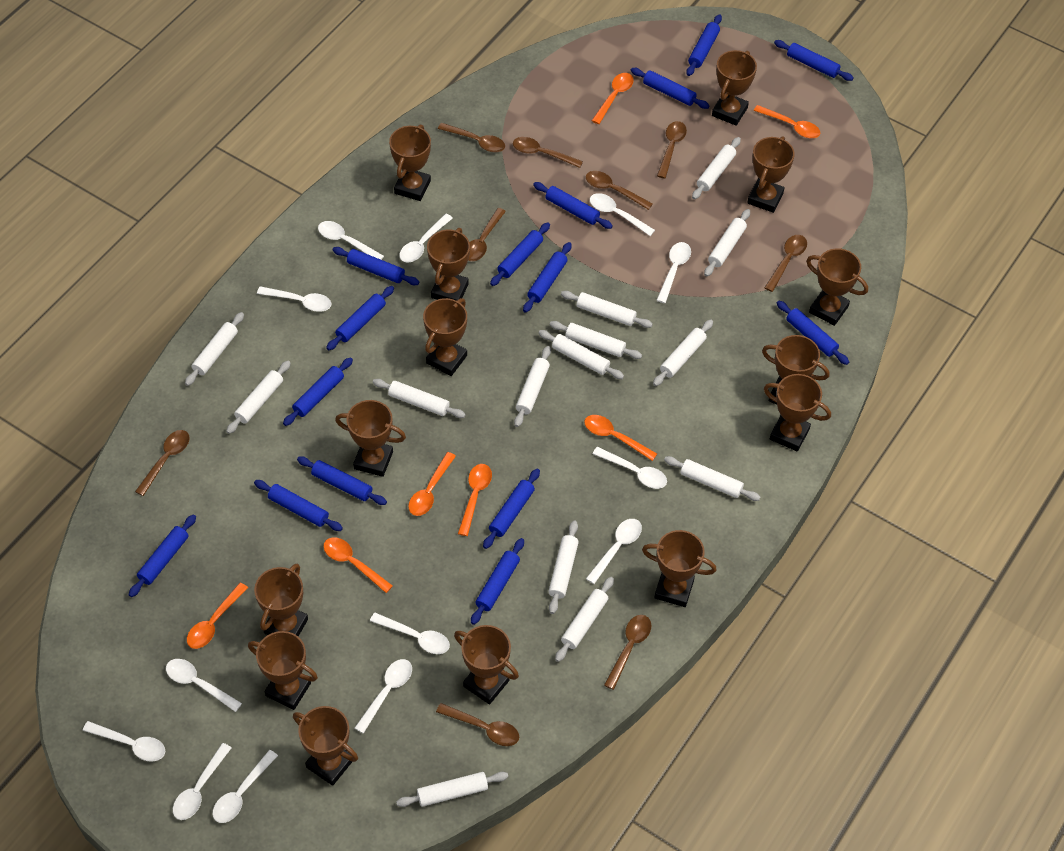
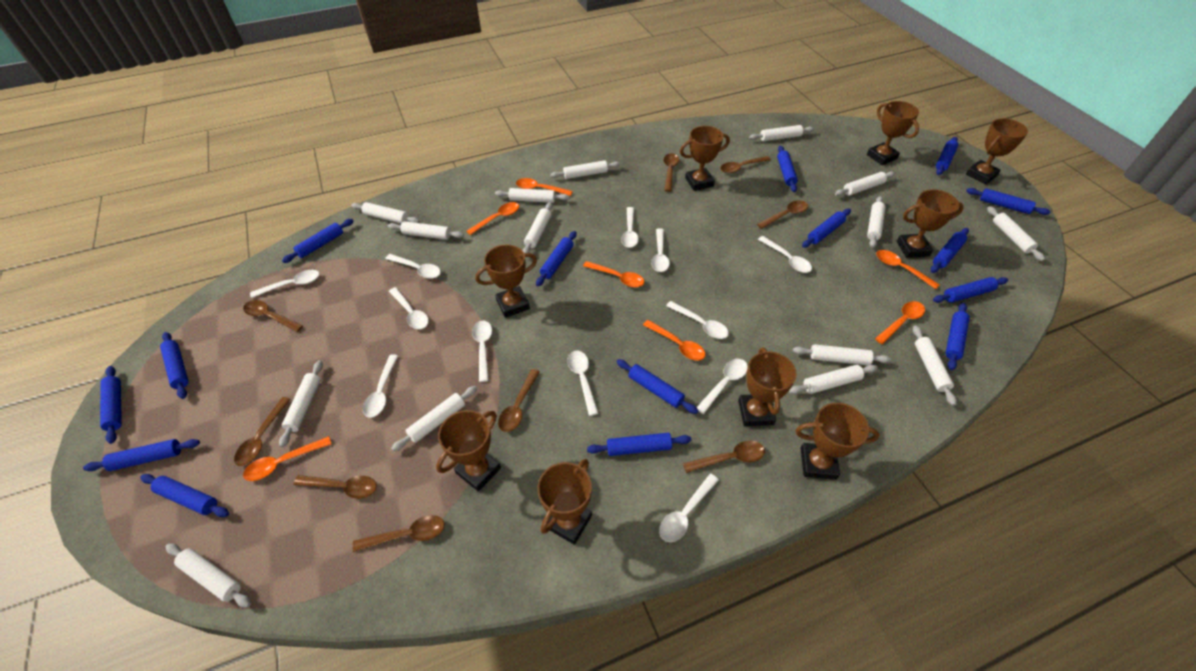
brown trophy: [248,631,318,710] [254,564,308,636] [293,706,358,786] [335,400,406,477] [389,124,431,201] [423,298,467,376] [427,228,470,301] [454,625,519,704] [642,530,717,607] [712,50,757,126] [747,136,795,213] [762,335,830,405] [764,374,831,452] [806,248,868,326] = 14 -> [436,410,501,492] [475,244,537,318] [537,459,592,545] [680,126,730,191] [738,348,797,426] [796,403,880,480] [867,101,919,165] [897,189,964,258] [966,118,1028,185] = 9
white rolling pin: [185,312,244,386] [226,361,291,434] [373,379,466,418] [396,772,508,807] [514,346,551,427] [538,330,624,379] [548,521,579,614] [550,321,642,359] [555,577,614,662] [561,291,653,328] [653,320,713,386] [664,456,761,501] [692,137,741,199] [704,209,750,277] = 14 -> [166,544,251,608] [279,361,323,447] [351,202,420,224] [388,221,464,240] [391,386,477,451] [495,188,569,203] [523,202,552,253] [550,160,620,179] [749,125,814,141] [789,364,878,394] [793,344,891,365] [835,171,895,196] [867,196,885,248] [913,326,957,406] [987,206,1045,261] = 15
white spoon: [83,721,165,761] [166,659,242,712] [173,743,232,820] [212,750,278,823] [257,286,332,312] [318,221,384,260] [355,659,412,734] [370,613,450,654] [399,214,453,262] [586,519,642,584] [590,193,655,236] [592,447,667,489] [657,242,691,303] = 13 -> [250,270,319,298] [363,354,398,418] [385,254,441,279] [389,287,429,329] [472,321,492,382] [567,351,599,416] [621,207,639,248] [651,228,670,272] [659,474,719,542] [666,301,729,339] [696,359,748,414] [758,236,812,273] = 12

